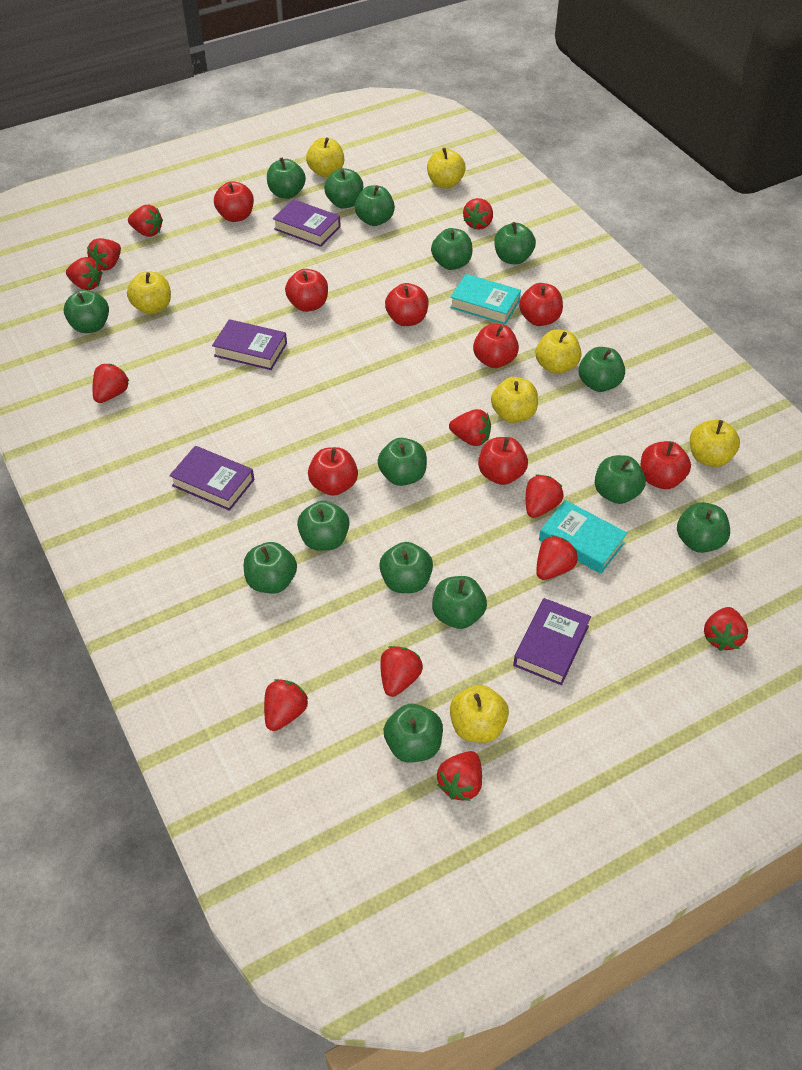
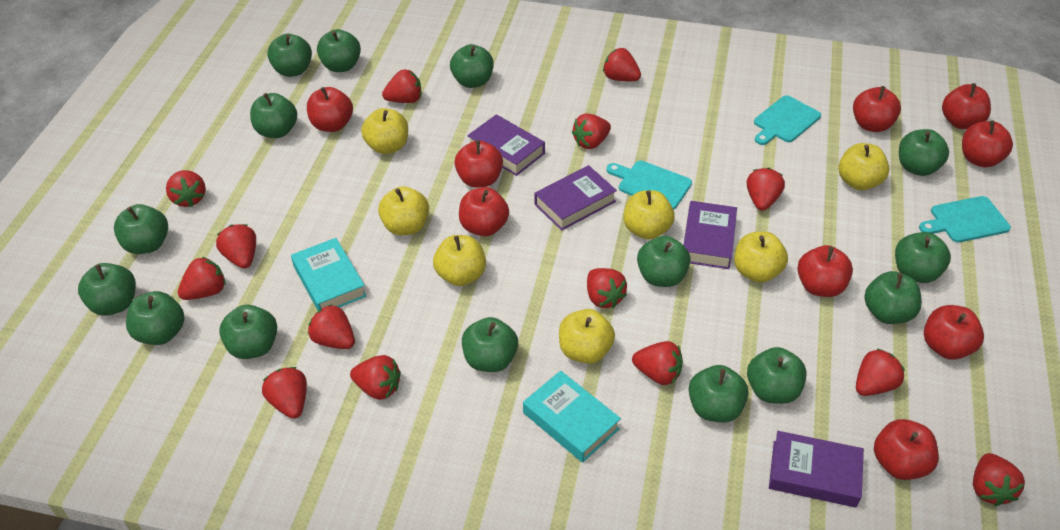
red apple: [214,181,254,222] [285,269,328,312] [308,447,358,496] [385,283,429,326] [473,324,519,368] [478,437,528,485] [519,283,563,326] [641,441,691,489] = 8 -> [307,87,353,132] [455,140,503,188] [459,187,509,236] [797,245,853,297] [853,86,901,132] [874,419,939,480] [924,305,984,360] [942,83,991,129] [962,120,1013,168] = 9
red strawberry: [66,257,103,290] [87,238,121,271] [93,364,130,403] [128,205,163,237] [264,679,308,731] [380,646,423,697] [437,751,482,801] [449,409,491,446] [463,198,493,230] [526,475,564,518] [536,535,578,580] [704,607,748,651] = 12 -> [166,170,206,207] [178,257,226,300] [216,224,256,269] [262,367,307,419] [308,304,355,349] [350,355,401,400] [382,69,421,103] [572,113,611,149] [587,268,627,308] [603,48,641,81] [632,341,683,385] [747,168,785,211] [856,349,905,396] [973,453,1025,506] = 14
turquoise cutting board: none = 0 -> [607,161,692,210] [754,95,821,145] [919,196,1011,243] = 3

